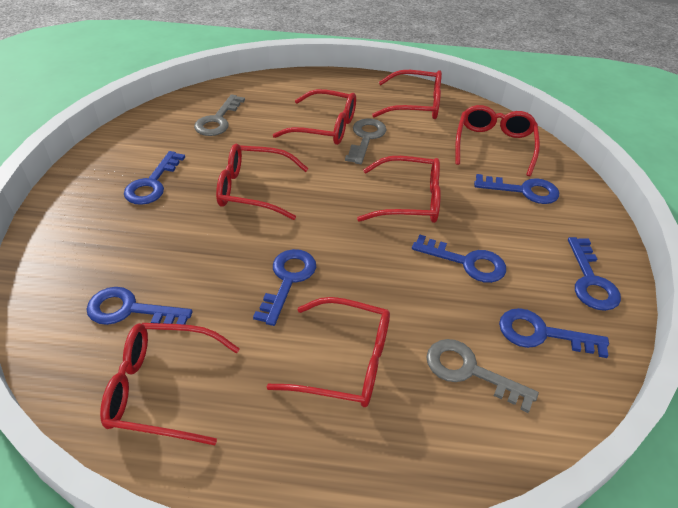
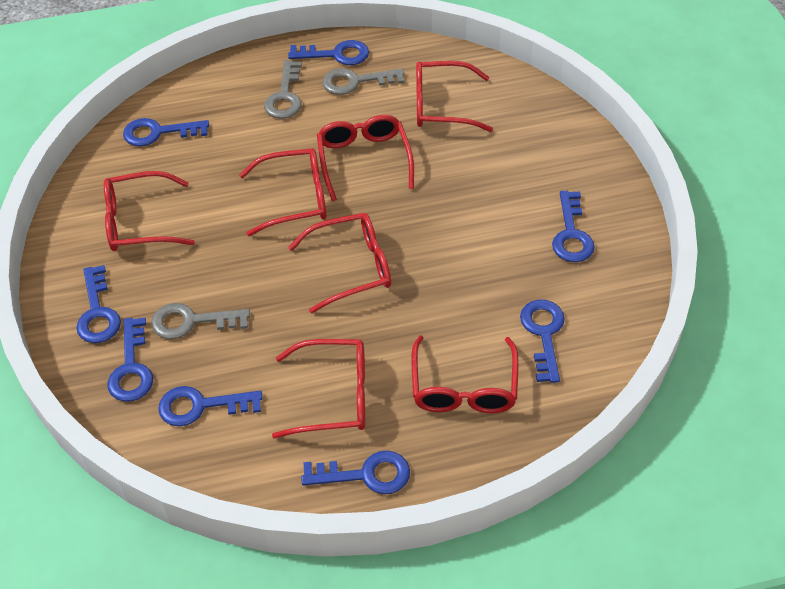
blue key: [87,287,193,325] [124,151,185,205] [253,249,316,326] [412,235,506,283] [474,174,559,204] [499,308,609,358] [568,237,621,311] = 7 -> [76,265,121,343] [108,318,153,402] [123,118,209,146] [158,386,263,426] [288,40,369,65] [301,450,410,494] [520,299,565,383] [552,191,595,262] = 8

